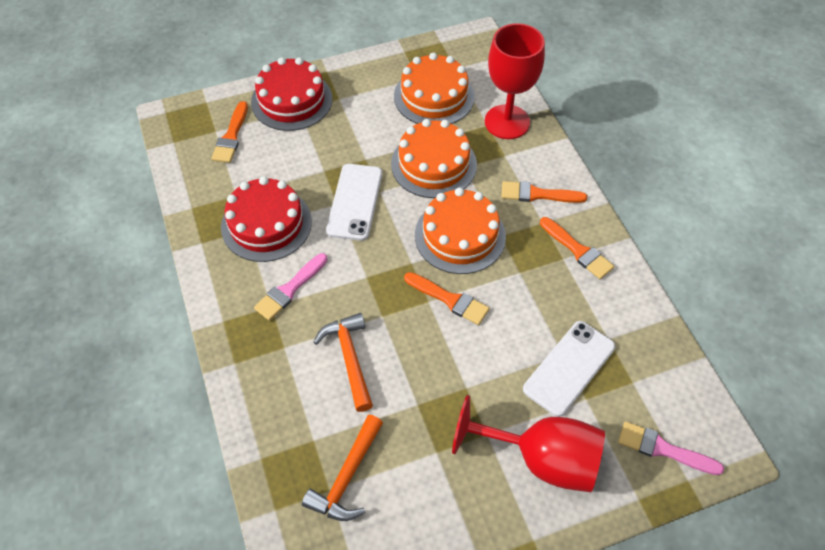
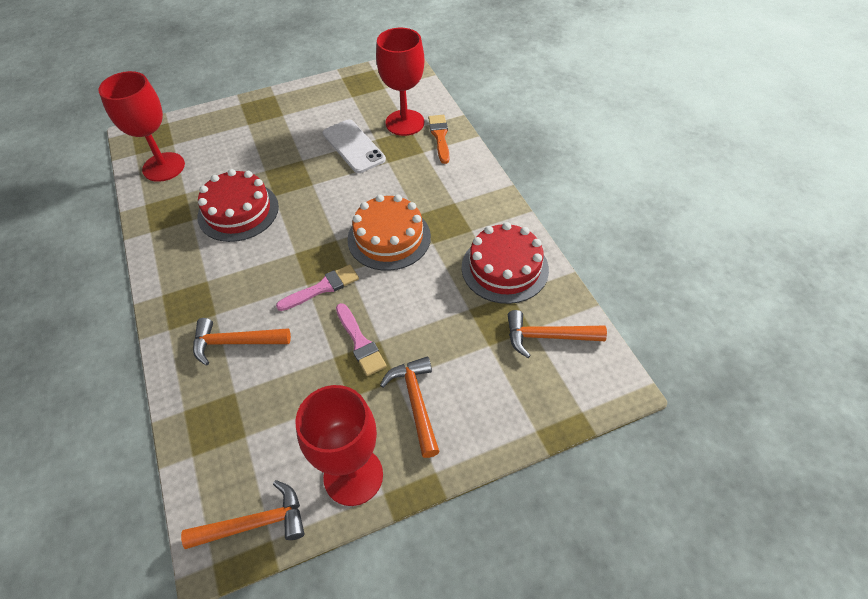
orange brush: [211,101,248,163] [404,272,490,325] [501,181,587,203] [540,217,614,279] = 4 -> [428,115,450,164] = 1
orange cake: [391,119,477,198] [394,53,475,124] [415,188,506,274] = 3 -> [347,194,431,271] = 1
orange hammer: [302,415,383,521] [313,313,373,412] = 2 -> [181,480,305,549] [193,318,291,365] [380,357,440,458] [508,310,607,358] = 4
red goblet: [452,395,605,492] [485,23,545,139] = 2 -> [98,71,185,182] [295,385,383,506] [376,28,425,136] = 3
white phone: [326,164,382,241] [523,321,615,417] = 2 -> [323,120,386,173] = 1

